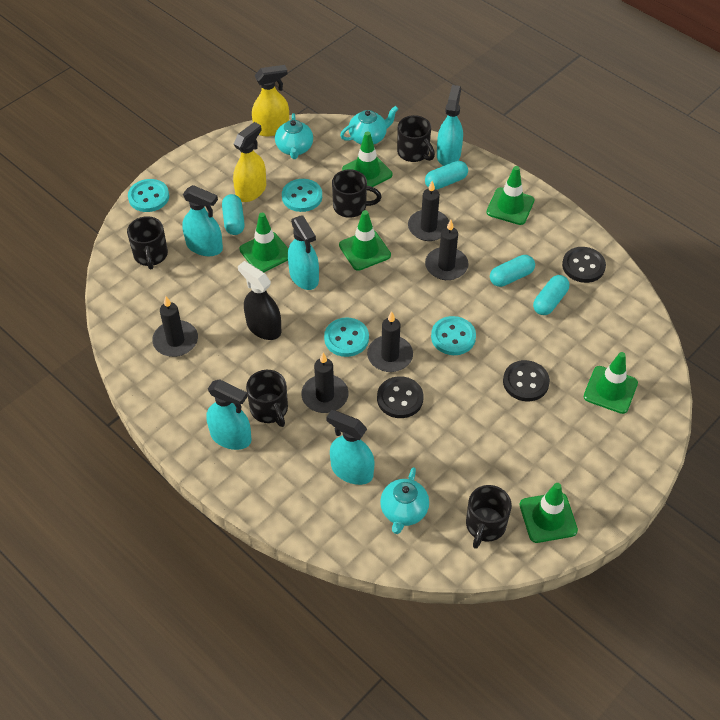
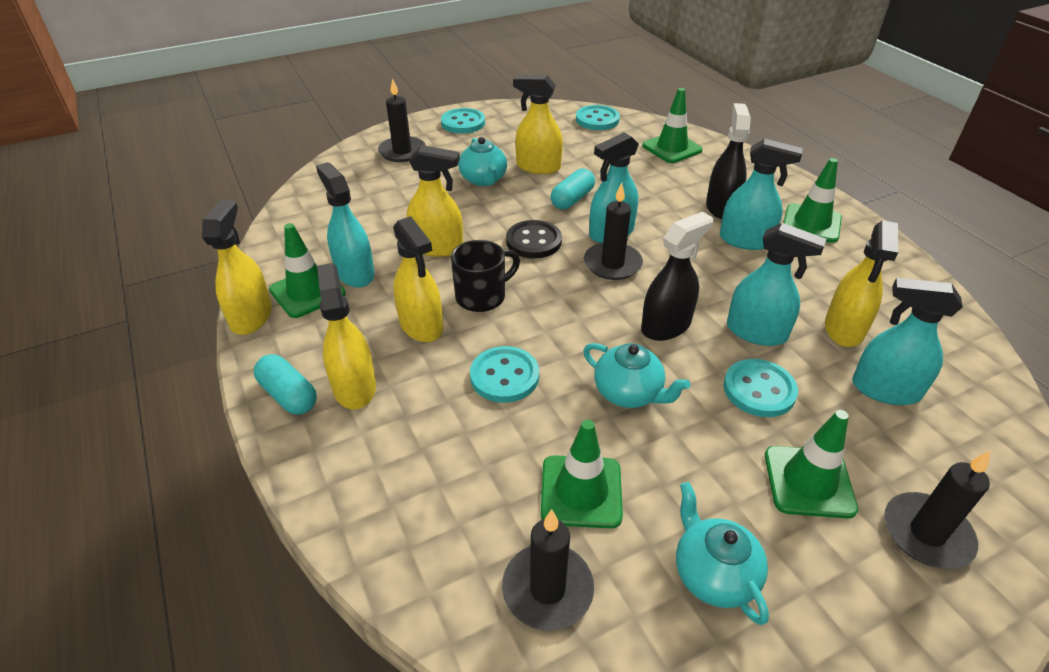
black button: [377,376,423,418] [503,360,550,401] [562,247,606,283] = 3 -> [506,220,562,259] = 1
black candle: [152,296,198,357] [301,353,349,413] [367,311,413,372] [408,181,449,241] [425,220,469,280] = 5 -> [378,79,426,162] [502,510,594,631] [584,183,643,280] [884,451,990,569] = 4
black mug: [127,216,168,269] [246,370,288,427] [332,169,382,218] [397,115,435,162] [466,485,512,549] = 5 -> [451,240,520,312] = 1
black spray bottle: [238,261,281,340] = 1 -> [641,212,714,341] [706,103,751,219] = 2
green traffic cone: [240,213,288,272] [339,210,391,271] [342,131,393,187] [486,166,535,225] [520,483,578,543] [584,352,638,414] = 6 -> [269,223,346,318] [541,420,623,528] [642,88,703,163] [765,410,858,519] [783,158,842,243] = 5
turquoise capsule: [222,194,245,235] [425,161,468,190] [490,255,535,287] [533,275,569,315] = 4 -> [254,354,317,415] [550,168,595,209] = 2
yellow spray bottle: [233,122,266,202] [252,65,289,136] = 2 -> [202,199,272,335] [317,263,376,410] [393,216,443,342] [407,145,463,257] [513,75,563,174] [825,220,898,347] = 6

